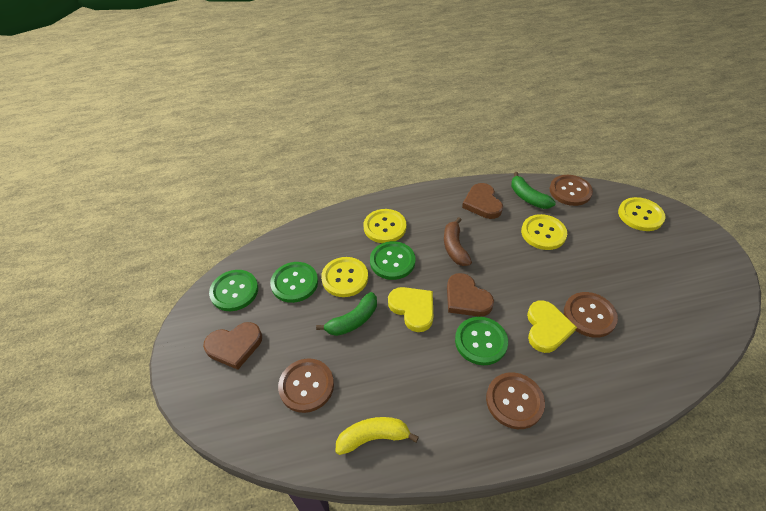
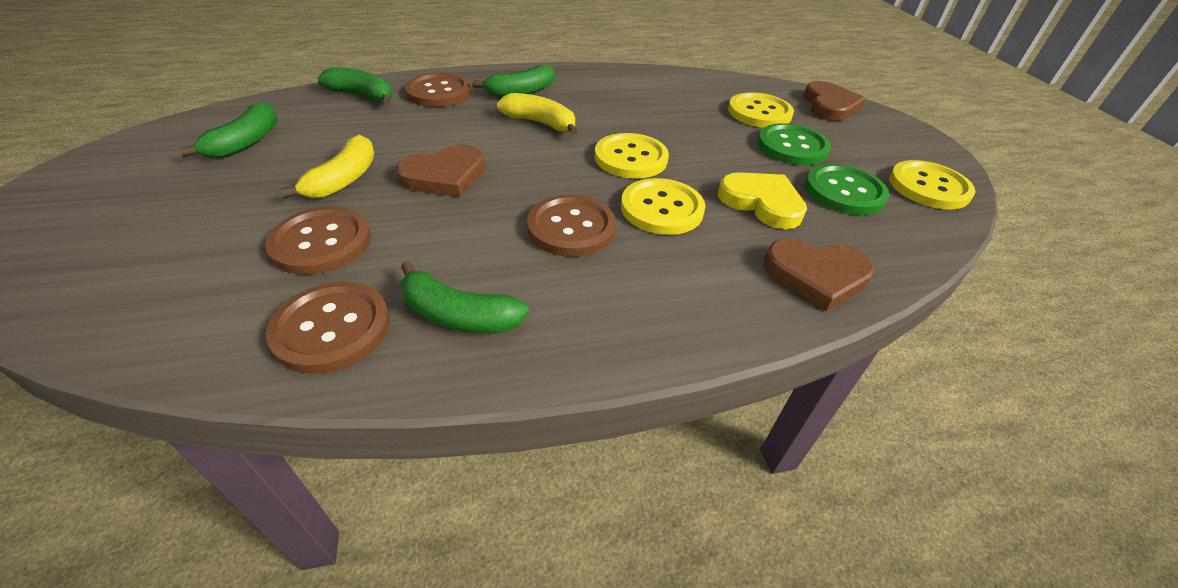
brown banana: [444,217,472,266] = 1 -> none = 0
green banana: [316,292,377,336] [511,172,556,209] = 2 -> [179,102,278,158] [317,67,392,105] [400,261,529,333] [472,65,554,97] = 4
green button: [209,270,258,311] [270,262,318,303] [370,241,415,280] [455,317,508,365] = 4 -> [757,123,831,165] [805,164,889,215] = 2
yellow banana: [335,417,419,455] = 1 -> [280,135,374,198] [496,93,578,135] = 2
yellow heart: [388,287,433,332] [527,300,577,353] = 2 -> [718,172,807,229] = 1

